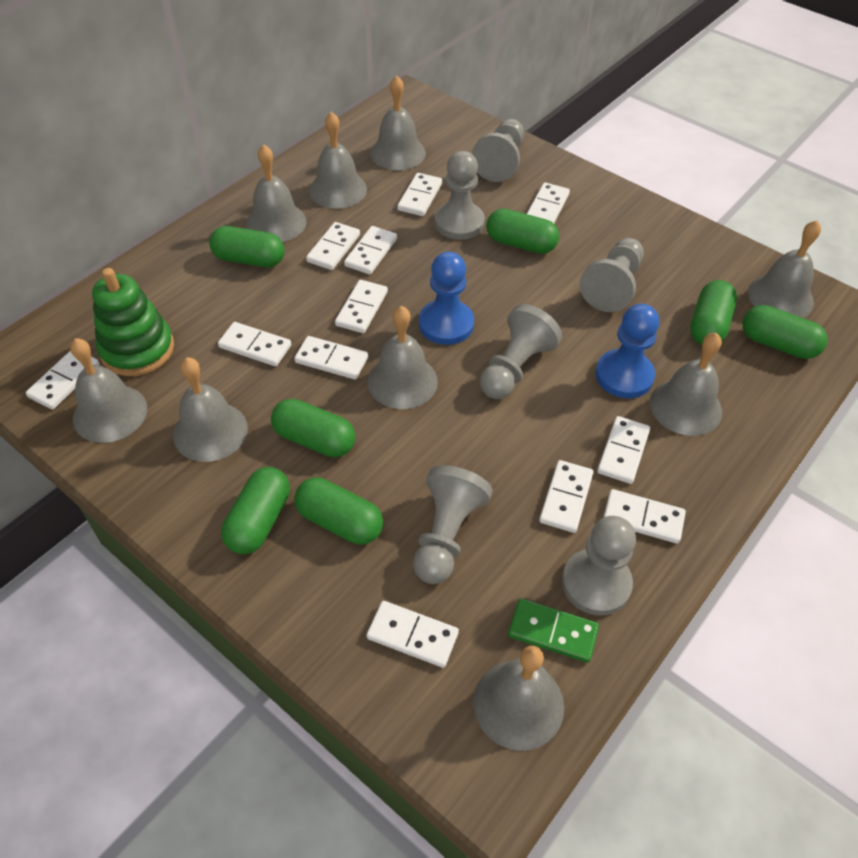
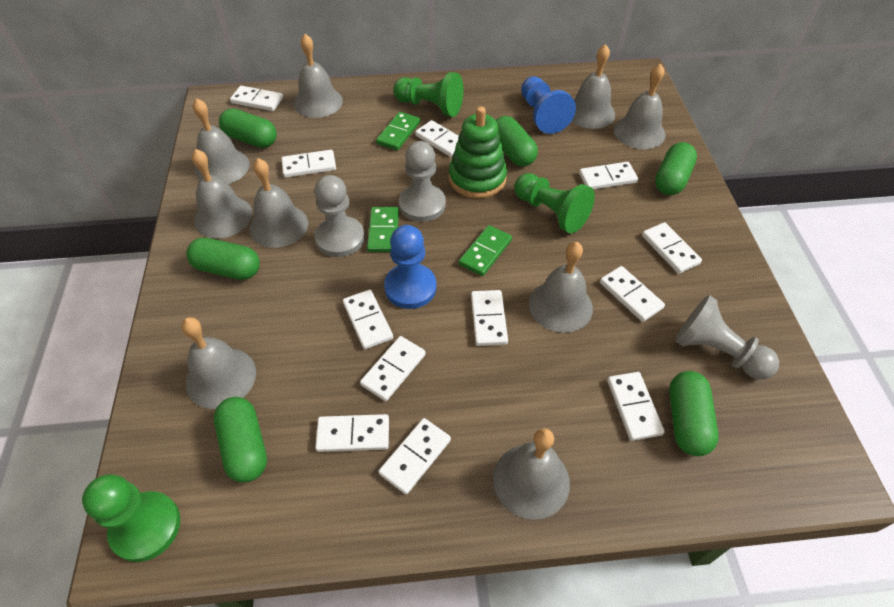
green capsule: [209,226,285,267] [221,467,290,554] [271,399,355,457] [294,477,383,545] [486,208,559,254] [690,280,737,345] [742,305,828,359] = 7 -> [186,238,260,280] [214,397,267,483] [219,108,277,148] [496,116,538,166] [655,142,697,195] [669,371,719,456] = 6
green domino: [508,598,599,663] = 1 -> [367,207,399,252] [376,112,420,150] [459,225,512,276] = 3
green pawn: none = 0 -> [82,474,180,562] [393,72,463,117] [514,173,595,234] = 3
grey pawn: [413,465,493,584] [435,151,485,240] [472,119,524,182] [480,304,562,399] [562,516,636,616] [580,238,644,312] = 6 -> [315,175,365,257] [399,141,446,222] [675,295,779,379] = 3

